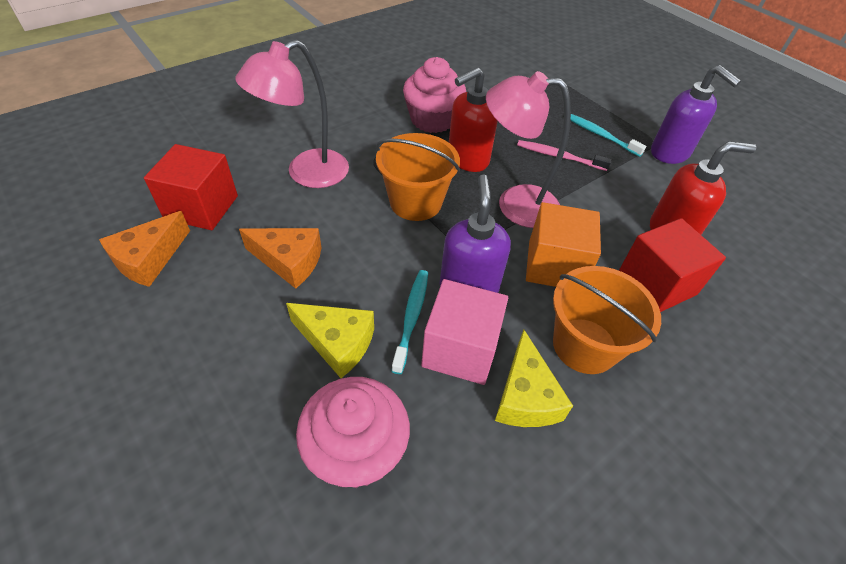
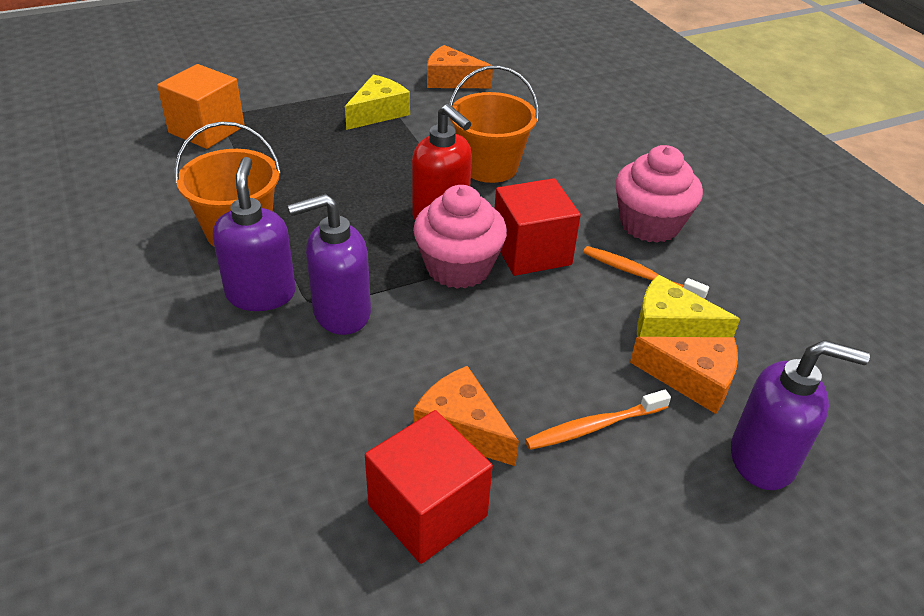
orange cheese: [99,211,190,287] [239,228,322,289] = 2 -> [413,366,519,466] [427,45,493,88] [630,337,738,414] = 3
orange toothbrush: none = 0 -> [525,390,671,450] [583,246,709,299] = 2
pink cube: [421,279,508,385] = 1 -> none = 0
pink lamp: [235,40,349,188] [486,71,571,228] = 2 -> none = 0
pink toothbrush: [517,140,612,171] = 1 -> none = 0
purple soap dispenser: [439,175,511,293] [651,65,741,164] = 2 -> [213,157,296,311] [288,194,371,335] [731,340,870,490] = 3
red soap dispenser: [449,67,498,172] [650,141,756,235] = 2 -> [412,104,472,220] = 1
turquoise toothbrush: [391,270,428,374] [570,114,646,157] = 2 -> none = 0

